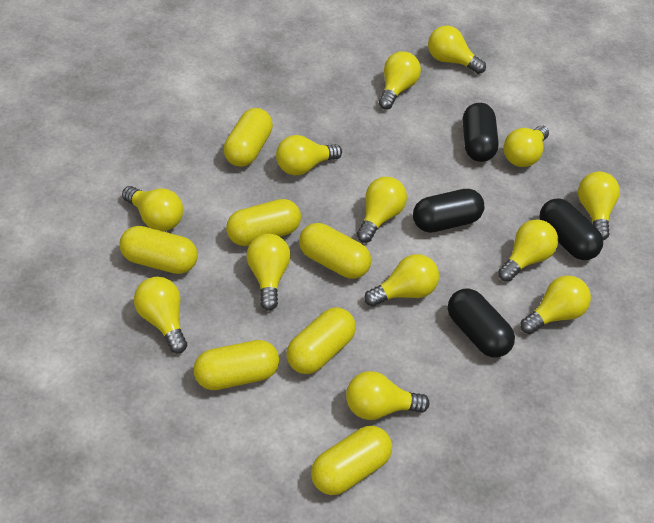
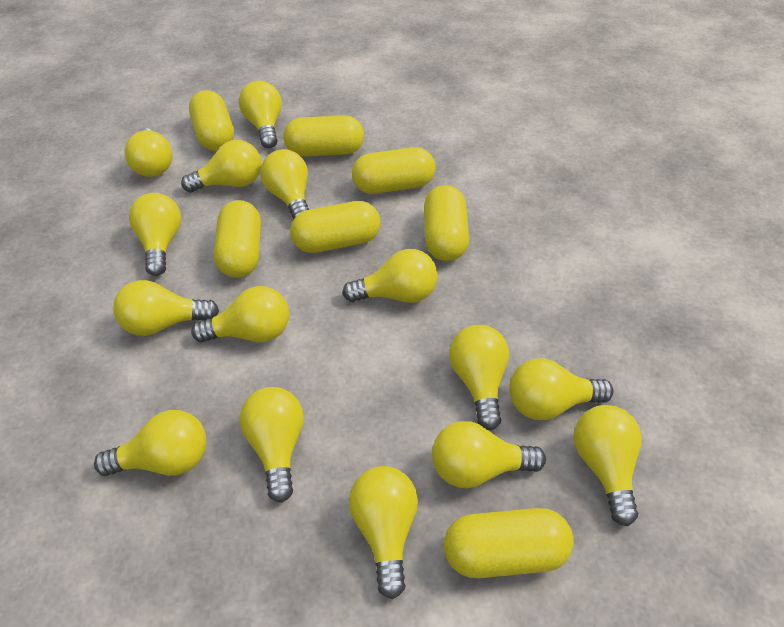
black capsule: [413,189,484,233] [448,288,515,357] [463,103,499,162] [539,198,603,260] = 4 -> none = 0
yellow light bulb: [122,186,183,231] [134,277,187,353] [246,234,291,311] [276,135,342,175] [346,371,430,420] [357,177,407,243] [364,254,439,307] [379,51,421,109] [428,26,486,74] [498,219,558,282] [504,125,549,167] [520,276,591,334] [578,172,620,240] = 13 -> [94,410,207,476] [113,280,219,336] [125,128,173,177] [129,193,181,276] [181,140,261,192] [191,286,289,342] [239,81,282,148] [239,387,304,503] [261,149,309,220] [342,249,438,303] [349,466,418,599] [432,421,546,488] [449,325,509,431] [509,358,614,420] [574,405,641,526] = 15

